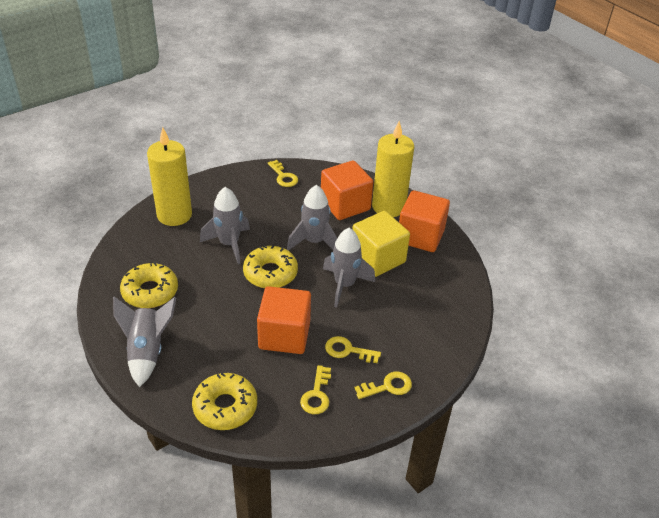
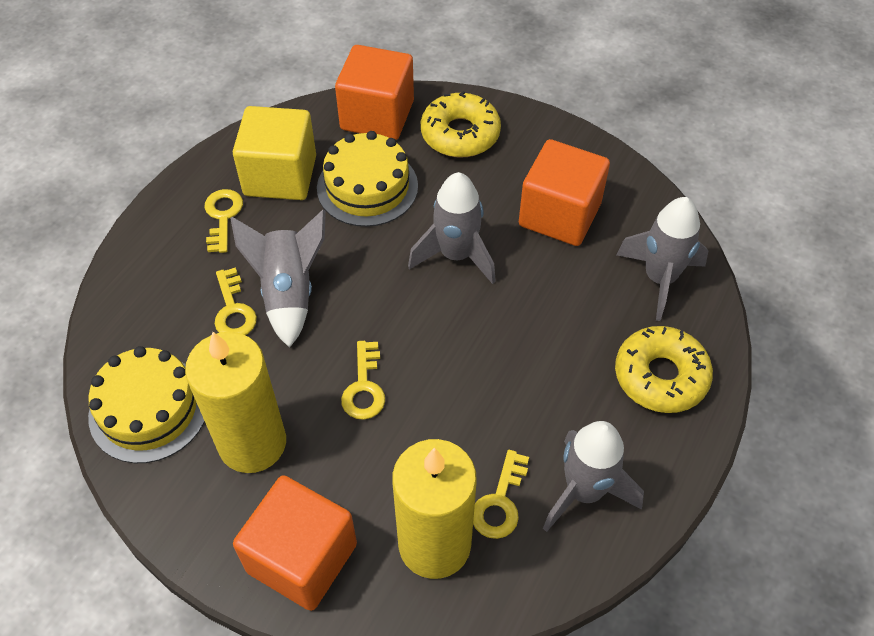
yellow cake: none = 0 -> [88,346,205,463] [317,131,418,227] = 2
yellow donut: [120,262,178,308] [192,373,257,430] [243,245,298,288] = 3 -> [421,91,501,158] [615,326,713,413] = 2

